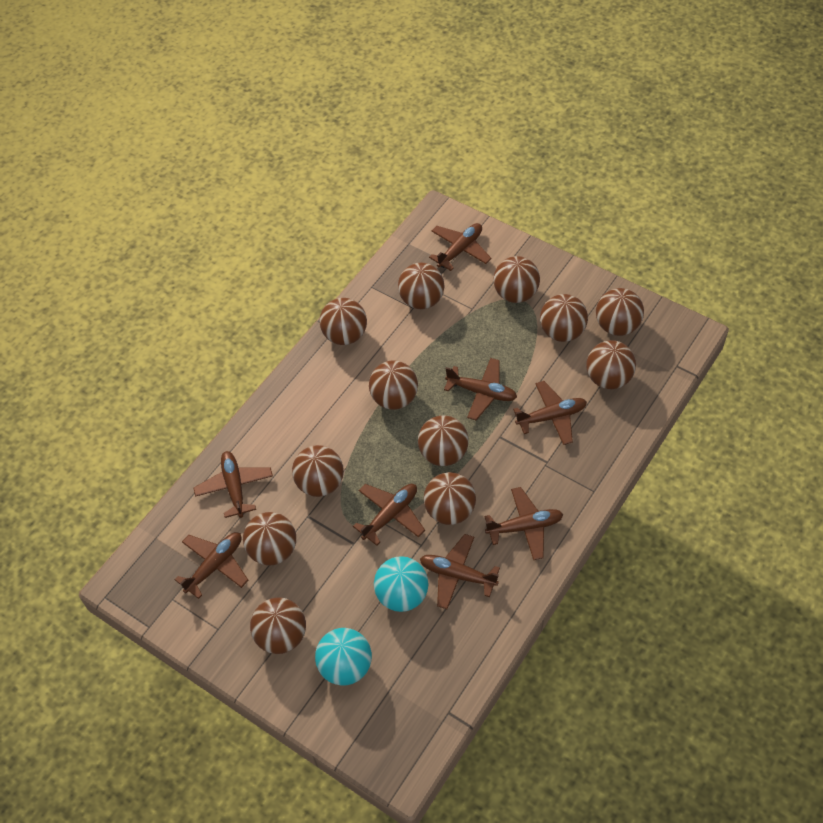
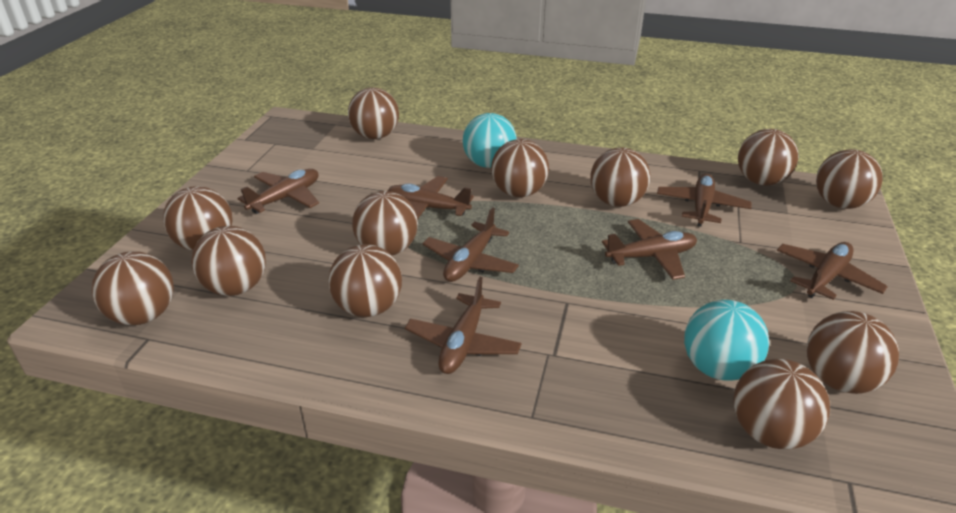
brown plane: [175,532,249,599] [193,451,273,518] [353,484,425,546] [420,534,500,609] [429,223,492,271] [444,358,517,420] [485,487,563,560] [513,381,587,445] = 8 -> [237,169,319,214] [387,176,474,219] [405,277,522,374] [422,207,519,282] [602,219,697,280] [657,174,752,227] [777,242,888,300] = 7

